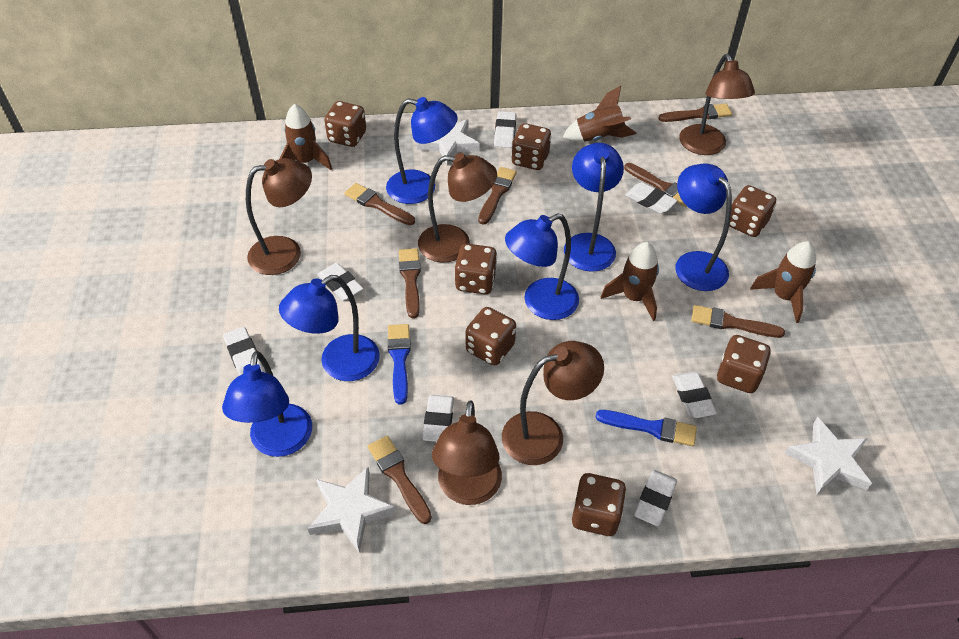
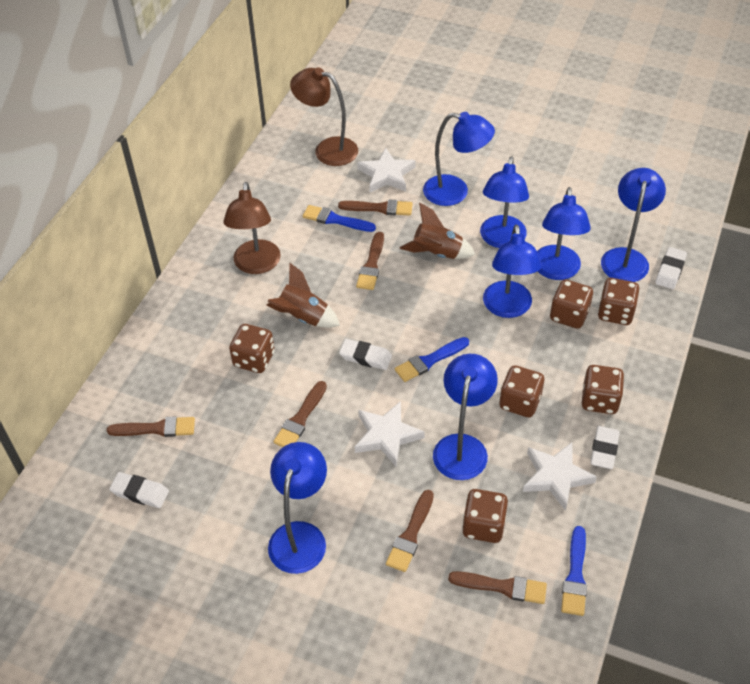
blue brush: [388,324,411,405] [595,410,697,446] = 2 -> [303,205,376,232] [395,337,469,382] [561,526,587,616] = 3
blue lamp: [222,351,312,457] [279,275,380,381] [386,97,458,204] [505,214,579,320] [564,143,624,272] [676,164,732,291] = 6 -> [268,442,327,574] [423,112,495,206] [433,354,498,480] [480,156,529,248] [483,225,542,318] [537,187,591,280] [601,168,666,282] = 7
brown brush: [344,183,415,225] [368,436,432,524] [399,248,421,318] [478,167,517,225] [624,163,686,207] [658,104,732,122] [691,305,785,338] = 7 -> [107,416,195,437] [273,381,327,447] [338,199,413,216] [356,232,384,290] [386,490,434,572] [448,571,547,604] = 6
brown dice: [324,101,366,147] [455,244,497,294] [466,307,516,365] [511,123,551,170] [572,473,626,536] [717,335,771,393] [729,185,776,237] = 7 -> [229,324,275,373] [462,489,508,543] [499,365,544,417] [550,280,593,328] [582,365,625,414] [597,278,640,325] = 6
brown lamp: [246,158,312,275] [418,153,497,262] [432,400,502,505] [502,341,604,465] [679,54,755,155] = 5 -> [224,182,281,274] [290,67,358,166] = 2
brown rocket: [279,104,332,170] [563,86,636,142] [601,242,659,321] [750,241,816,323] = 4 -> [266,263,340,328] [399,203,475,259] = 2
white eraser: [223,327,264,376] [317,263,363,301] [422,395,454,442] [494,111,516,148] [626,182,677,214] [634,470,677,527] [672,372,717,418] = 7 -> [109,472,169,508] [339,339,392,370] [590,426,620,469] [655,247,687,289] = 4

